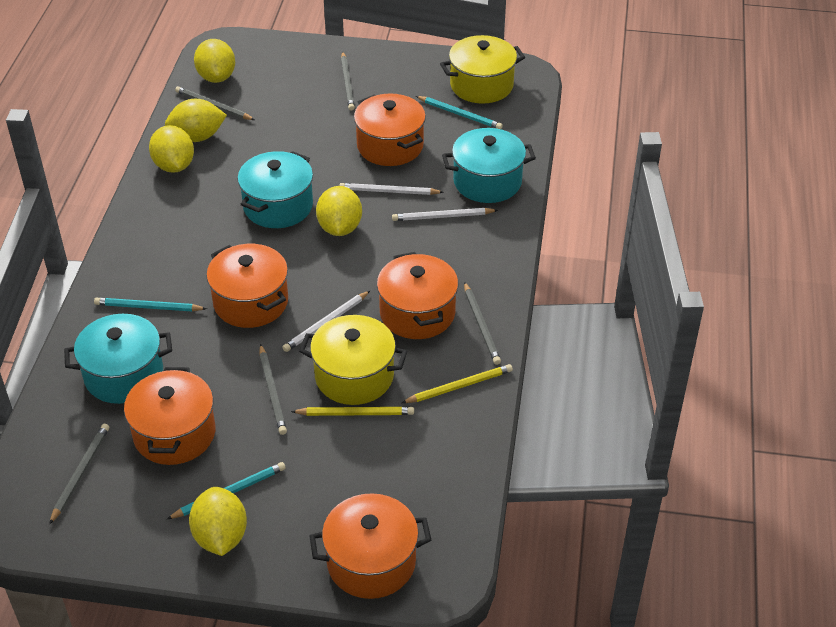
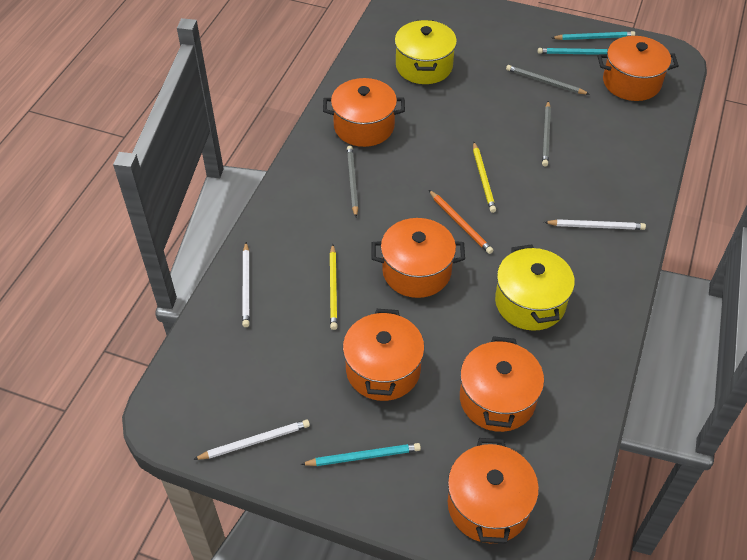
grey pencil: [49,424,109,525] [175,86,255,120] [259,344,287,435] [341,52,355,111] [464,282,501,365] = 5 -> [347,145,358,217] [506,65,589,95] [542,101,551,166] = 3
orange pencil: none = 0 -> [429,190,493,254] = 1
orange pot: [124,367,216,465] [206,244,288,328] [310,493,431,599] [354,94,426,166] [377,252,458,339] = 5 -> [323,78,405,147] [343,309,425,401] [372,218,465,298] [448,438,539,543] [460,336,544,432] [598,36,679,101] = 6
turquoise pot: [64,314,172,404] [237,151,313,228] [442,128,536,203] = 3 -> none = 0
yellow lemon: [149,125,194,173] [165,99,227,142] [189,487,247,556] [194,39,235,83] [316,186,362,236] = 5 -> none = 0

